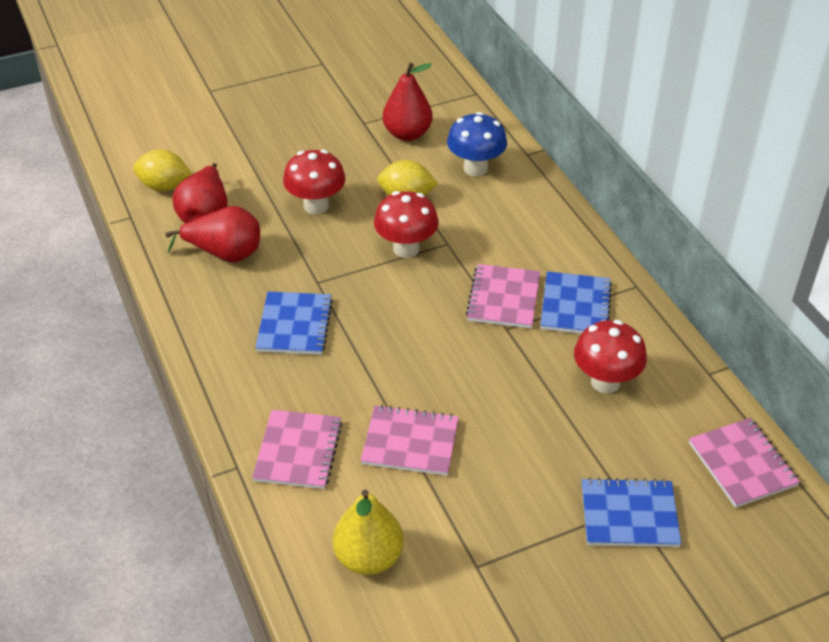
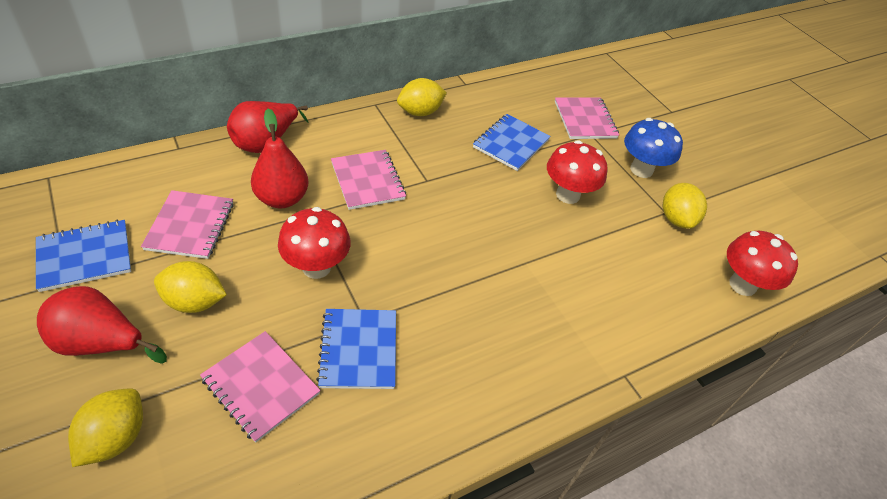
yellow lemon: [133,149,192,191] [377,160,438,196] = 2 -> [68,388,143,467] [154,261,227,313] [397,78,447,116] [663,183,707,229] = 4
yellow pear: [332,490,404,575] = 1 -> none = 0

